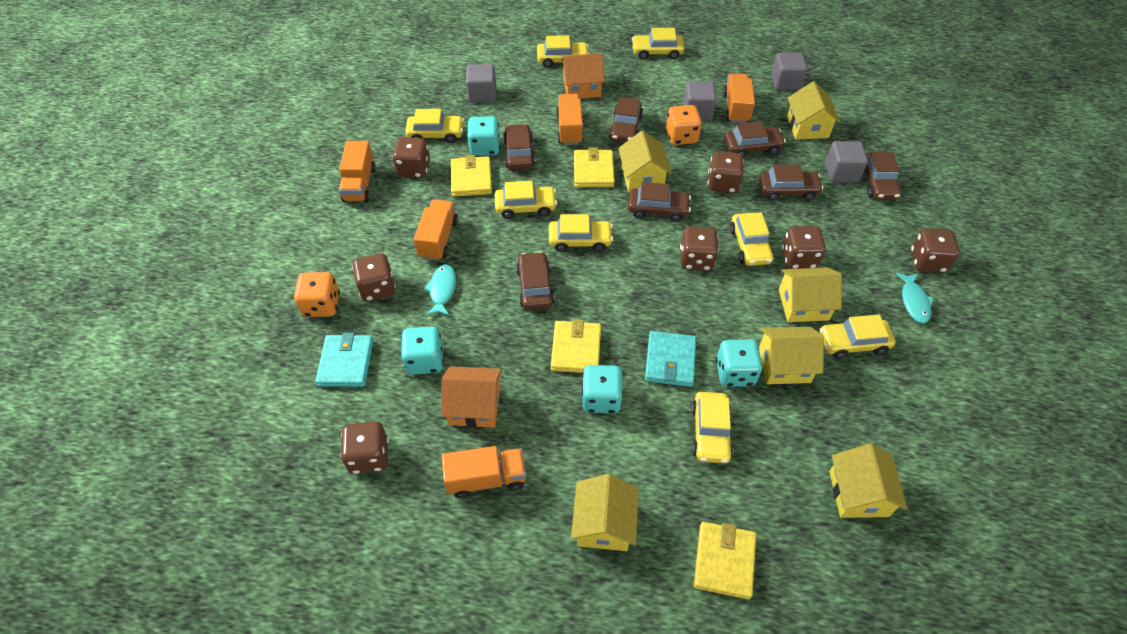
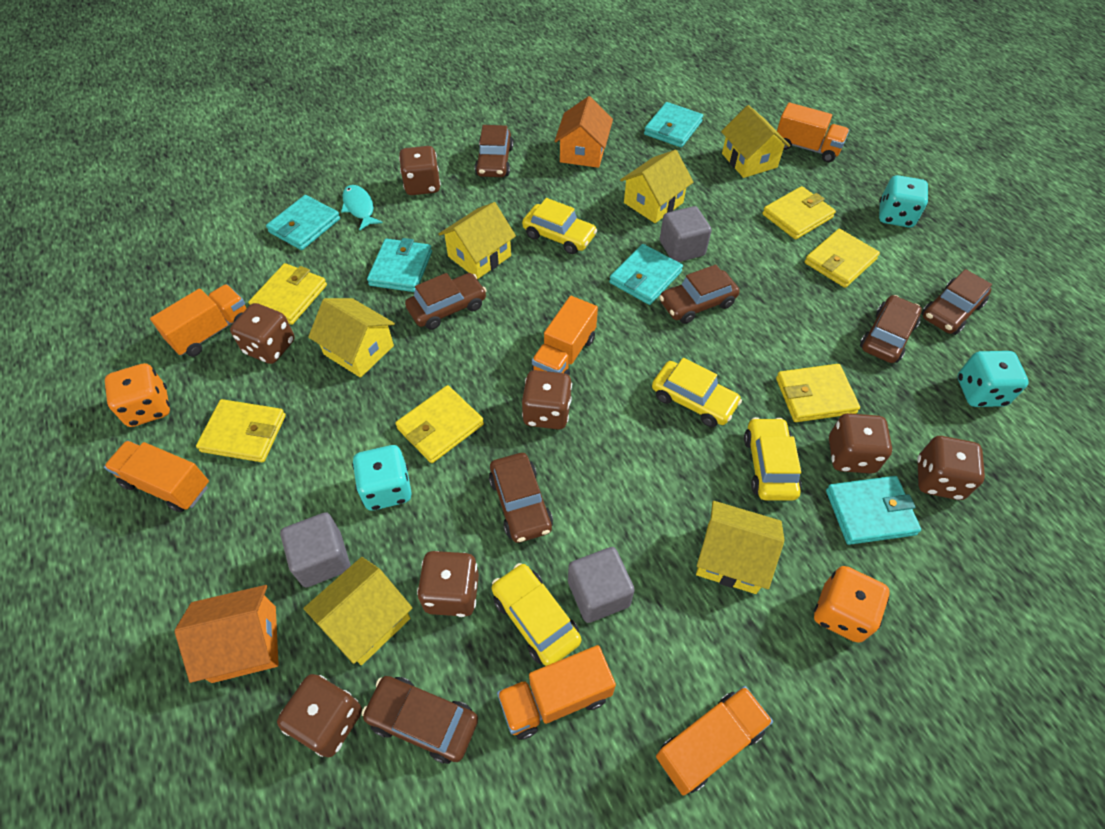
grey cube: [466,64,496,103] [683,81,717,120] [771,52,808,90] [825,141,868,182] = 4 -> [280,512,351,587] [568,547,635,623] [660,206,712,262] = 3
orange truck: [339,141,376,202] [414,199,458,261] [442,446,526,498] [556,94,584,145] [723,74,755,123] = 5 -> [104,440,209,512] [150,284,247,357] [497,645,616,740] [532,296,598,376] [656,686,773,796] [777,103,849,162] = 6
turquoise dice: [401,326,443,375] [467,116,500,156] [581,365,623,413] [716,339,763,387] = 4 -> [352,445,412,510] [879,175,928,228] [958,351,1029,407] = 3
turquoise fish: [424,264,456,316] [895,273,934,323] = 2 -> [341,185,383,231] = 1
turquoise wallet: [315,332,373,387] [645,331,696,387] = 2 -> [266,195,340,250] [367,238,432,292] [609,244,683,305] [644,102,703,147] [826,476,921,545] = 5
yellow car: [405,109,464,143] [495,181,557,219] [537,35,590,68] [549,214,613,252] [632,28,684,59] [691,392,733,464] [730,212,774,266] [820,315,896,359] = 8 -> [492,563,581,666] [522,198,597,254] [652,358,742,427] [744,417,801,501] = 4
yellow wallet: [451,155,492,197] [551,319,601,373] [574,147,615,187] [694,522,756,600] = 4 -> [196,399,286,462] [248,263,327,325] [395,385,484,463] [762,186,836,240] [776,364,860,422] [805,229,880,288] = 6

